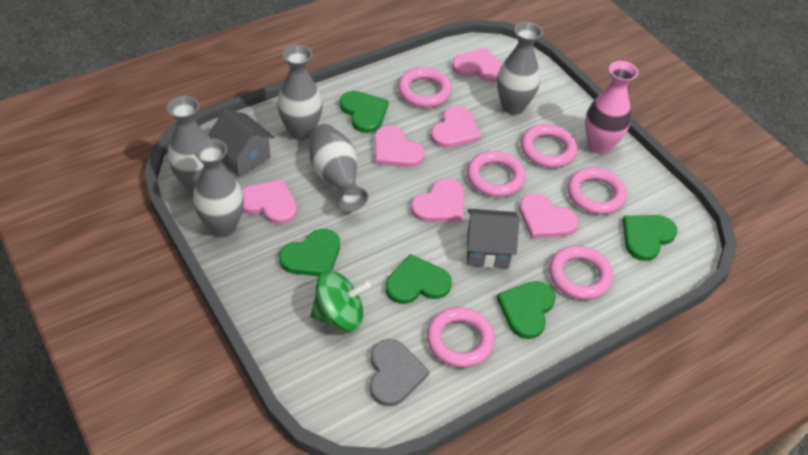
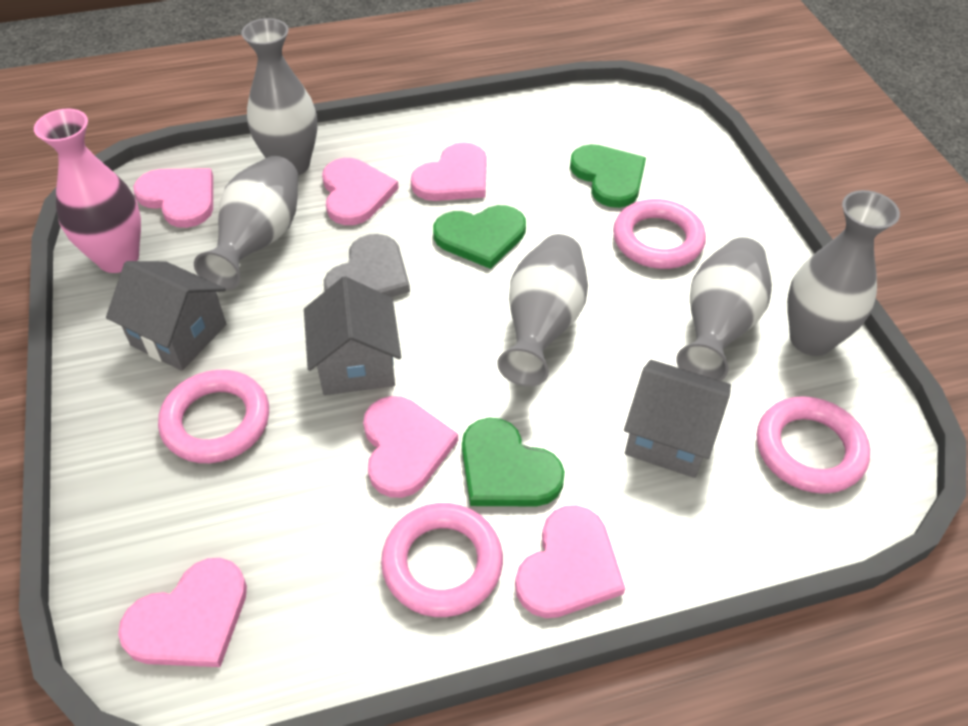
green heart: [279,229,340,276] [340,91,389,133] [385,254,452,304] [497,281,556,339] [622,215,677,261] = 5 -> [433,205,526,269] [462,418,565,506] [570,144,646,208] = 3
green spinning top: [311,270,371,331] = 1 -> none = 0
grey house: [208,109,274,177] [467,209,519,268] = 2 -> [106,261,226,371] [304,276,401,395] [624,360,731,478] = 3
pink ring: [398,68,452,108] [427,307,495,368] [467,151,525,197] [521,124,578,168] [549,246,613,300] [567,167,627,215] = 6 -> [158,370,269,463] [381,503,503,617] [613,199,706,269] [757,396,870,494] = 4

